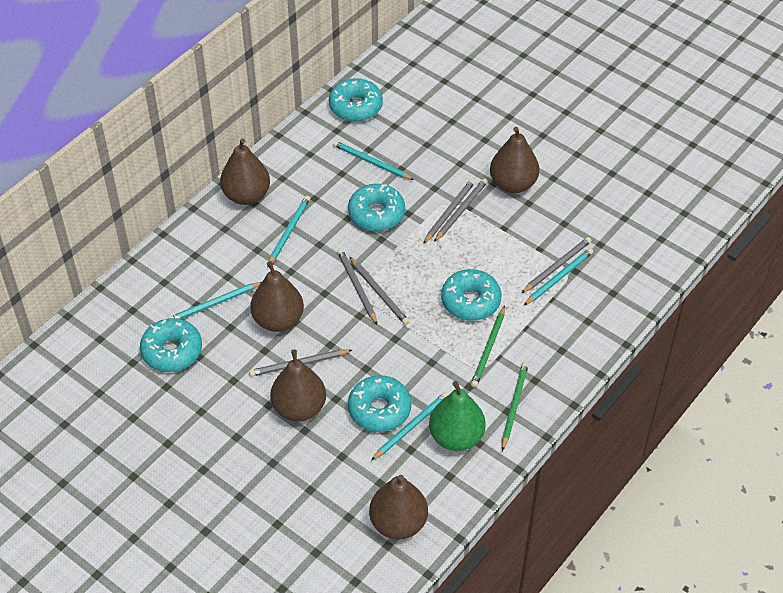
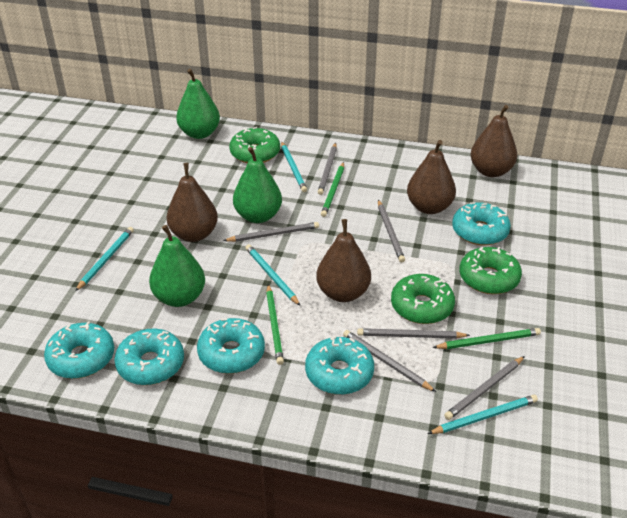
brown pear: [220,138,270,205] [250,261,304,332] [270,349,326,422] [369,475,428,540] [490,127,539,193] = 5 -> [166,163,218,242] [316,219,371,302] [407,140,456,214] [471,105,517,177] = 4
green donut: none = 0 -> [229,127,280,163] [391,274,455,324] [460,247,522,294] = 3
green pear: [429,381,486,451] = 1 -> [149,225,205,307] [176,69,220,139] [233,147,282,223] = 3
green pencil: [471,306,505,388] [502,362,528,451] = 2 -> [266,284,284,365] [321,162,344,217] [432,328,541,349] = 3
turquoise pencil: [169,282,261,319] [267,195,310,268] [333,141,414,180] [371,392,449,461] [523,248,593,306] = 5 -> [75,227,134,291] [245,244,300,306] [281,142,307,192] [428,395,538,434] = 4

